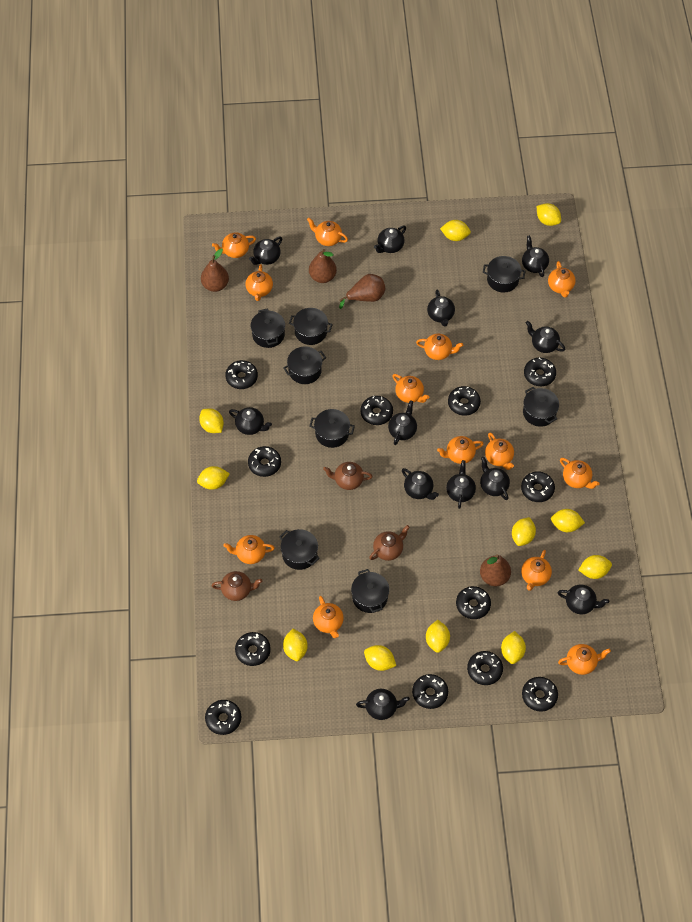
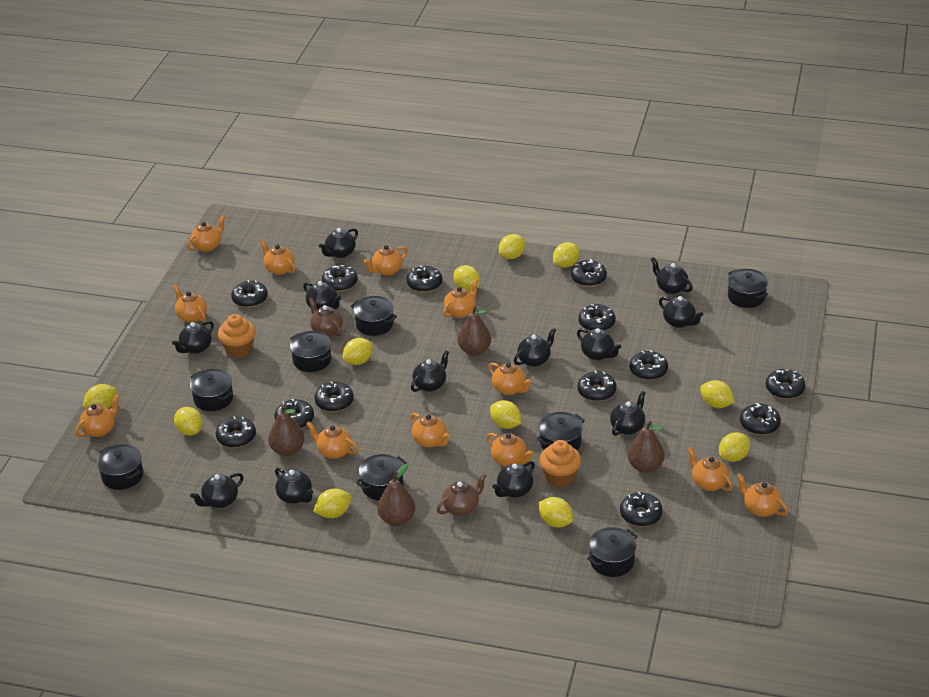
black donut: [205,700,241,735] [225,360,258,389] [235,632,271,666] [248,446,281,477] [360,396,393,425] [412,674,448,709] [448,386,481,416] [456,586,491,619] [467,651,503,685] [521,471,555,502] [522,677,558,712] [524,358,556,386] = 12 -> [216,416,256,448] [231,280,268,308] [274,399,314,428] [314,381,353,412] [322,265,358,292] [407,265,443,292] [571,259,607,287] [577,371,617,401] [578,304,616,331] [620,492,663,526] [630,350,668,380] [740,403,781,435] [766,369,805,399] = 13
brown teapot: [211,571,262,601] [323,462,373,490] [369,525,410,561] = 3 -> [309,297,343,337] [436,473,486,516] = 2
orange cupcake: none = 0 -> [218,314,256,358] [539,440,581,487] = 2
orange teapot: [212,233,256,258] [223,535,275,564] [246,264,273,301] [307,218,348,246] [313,596,344,638] [392,374,430,403] [416,334,463,360] [437,436,484,464] [485,433,514,470] [521,550,552,591] [548,261,576,298] [558,644,611,675] [560,458,600,489] = 13 -> [75,395,120,437] [173,284,207,323] [187,215,225,252] [260,239,295,275] [306,422,358,459] [363,245,408,276] [411,413,450,448] [442,279,479,318] [487,433,534,466] [488,362,532,395] [687,447,733,491] [736,473,788,517] = 12

